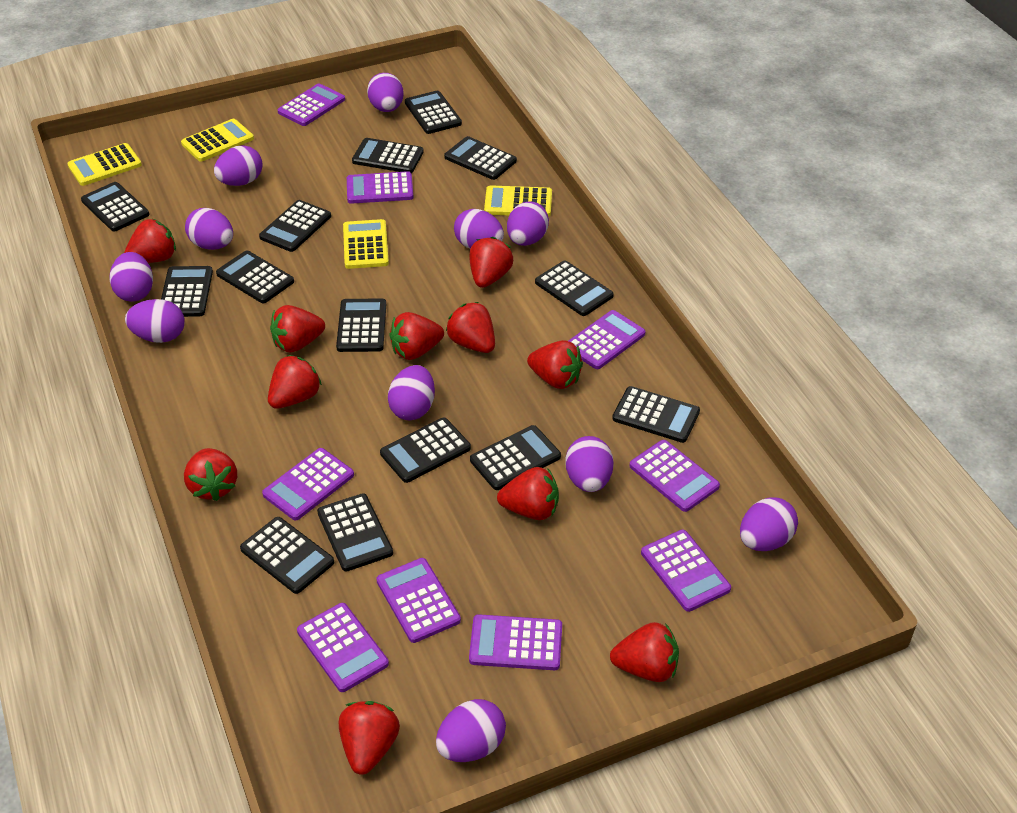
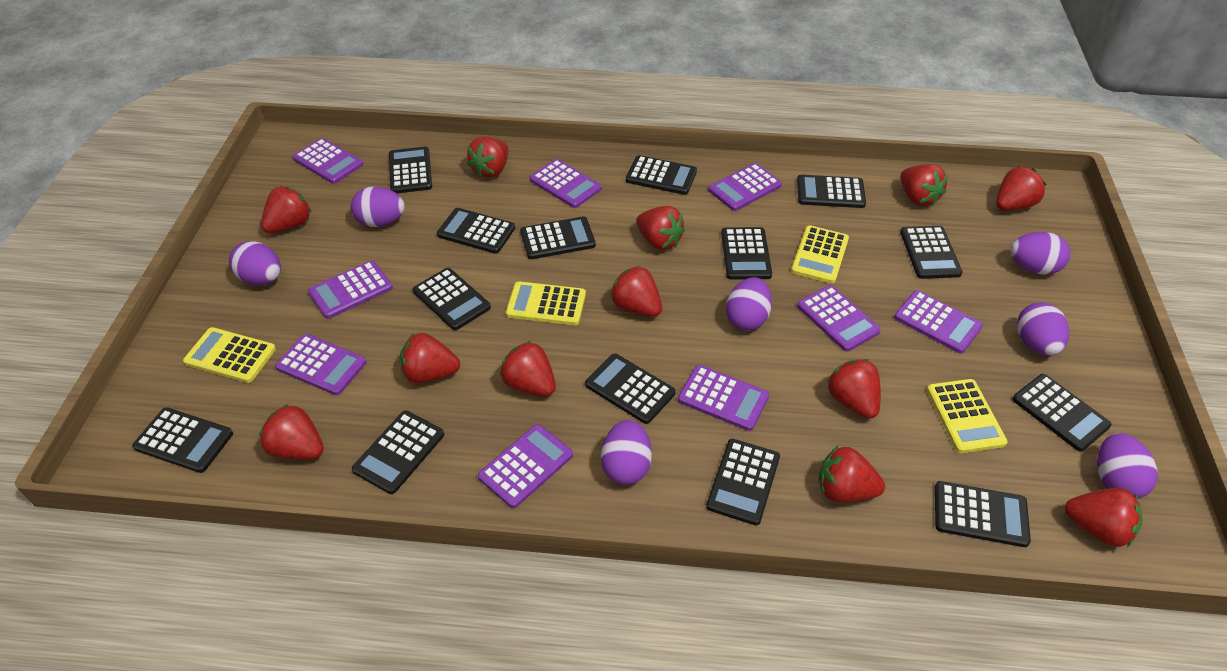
purple egg: [109,252,153,302] [125,299,185,343] [185,208,233,250] [214,146,263,186] [367,73,404,112] [388,365,435,420] [436,699,506,762] [454,209,504,249] [507,202,549,246] [565,436,614,492] [740,497,798,551] = 11 -> [229,241,281,285] [351,187,405,227] [601,420,652,485] [726,277,772,331] [1010,232,1070,275] [1017,302,1069,355] [1097,433,1158,499] = 7
red strawberry: [124,219,176,263] [184,448,237,501] [268,355,322,409] [270,305,325,353] [339,701,400,775] [389,312,444,360] [446,302,495,353] [469,237,513,288] [497,467,559,520] [527,340,583,389] [610,622,679,682] = 11 -> [259,404,324,459] [261,186,312,233] [400,333,460,383] [467,137,508,178] [500,341,556,396] [610,266,662,317] [636,206,685,250] [818,446,885,502] [826,359,881,419] [900,164,948,206] [996,167,1046,210] [1065,488,1143,547] = 12

